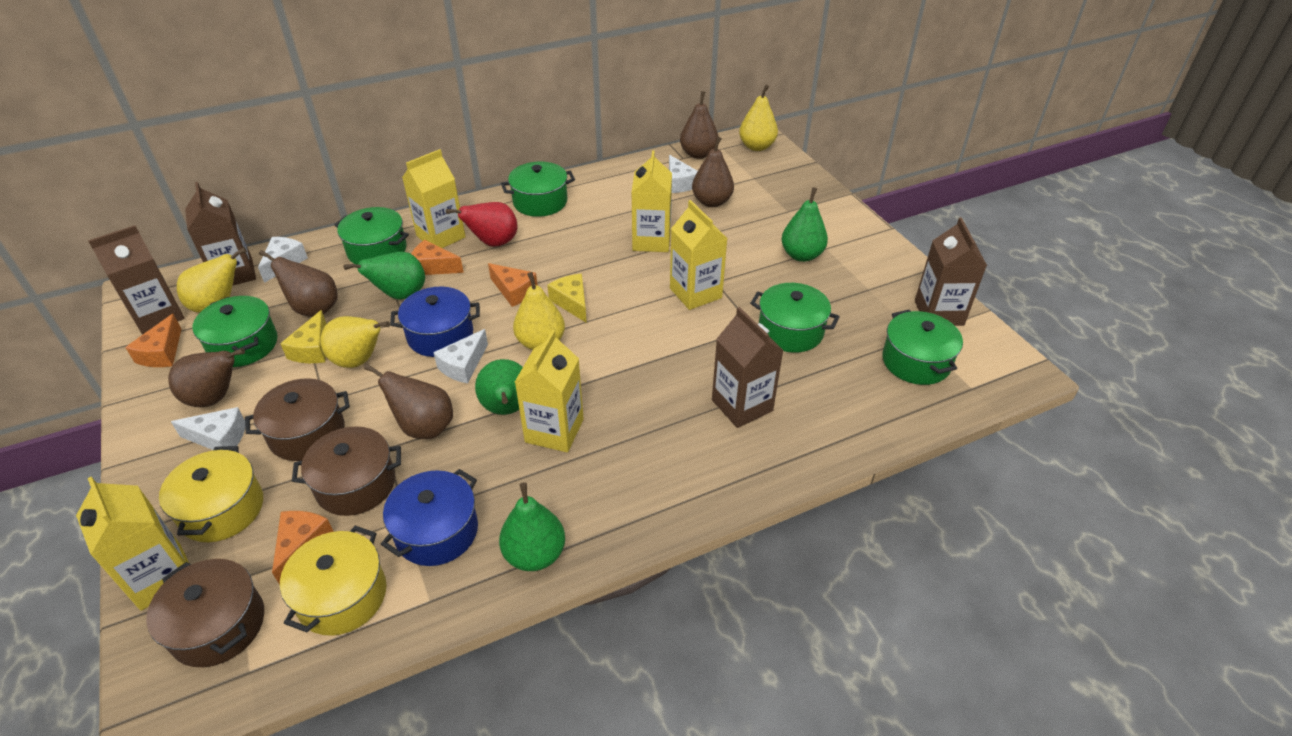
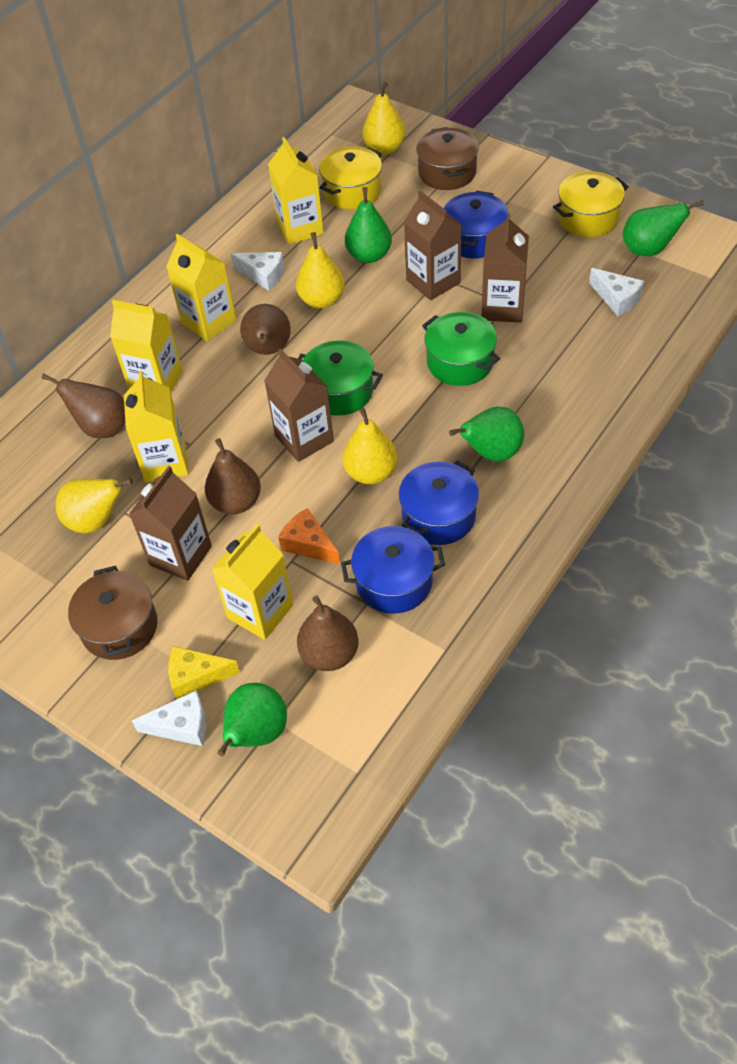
blue pot: [381,469,478,566] [390,287,480,357] = 2 -> [341,526,445,614] [399,460,479,545] [444,191,508,259] = 3
brown pear: [168,348,245,407] [259,250,338,317] [364,364,453,439] [680,91,719,159] [692,137,734,207] = 5 -> [41,373,125,438] [205,438,261,514] [240,304,291,355] [297,595,358,671] = 4
brown pot: [146,559,264,667] [245,378,350,461] [292,426,401,516] = 3 -> [68,566,158,660] [416,127,479,190] = 2
green pot: [193,296,278,367] [334,207,409,265] [501,162,575,217] [750,283,840,353] [882,310,963,385] = 5 -> [298,340,383,416] [422,312,500,386] = 2
orange cheese: [125,314,181,367] [272,511,334,585] [411,240,464,275] [488,263,538,307] = 4 -> [278,508,340,565] = 1
red pear: [446,202,518,247] = 1 -> none = 0
white cheese: [171,407,245,450] [258,237,308,283] [433,329,488,383] [669,155,698,193] = 4 -> [132,690,206,746] [231,252,284,291] [589,268,644,316] = 3
yellow cheese: [280,310,327,363] [547,274,587,323] = 2 -> [168,646,240,699] = 1

